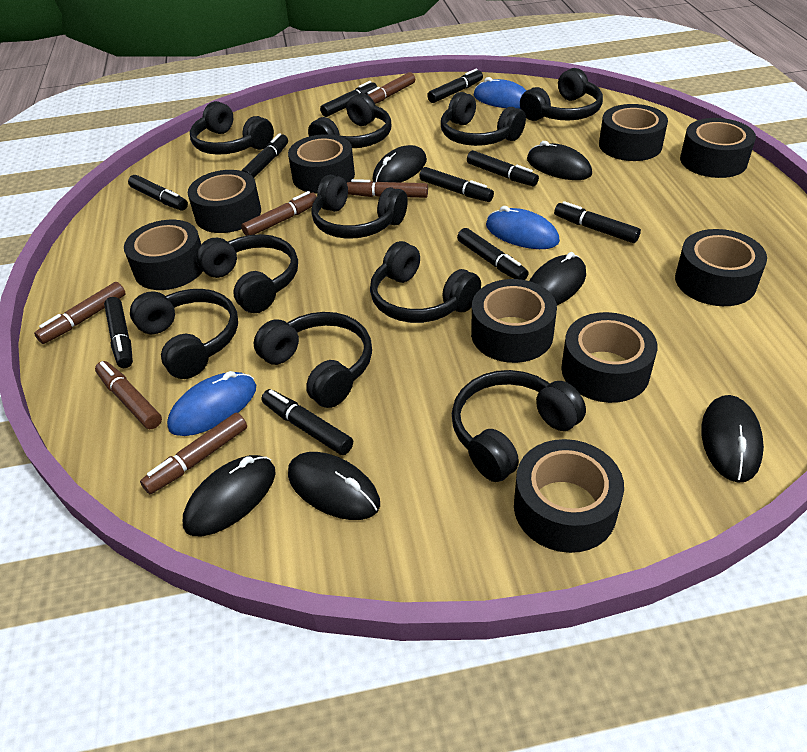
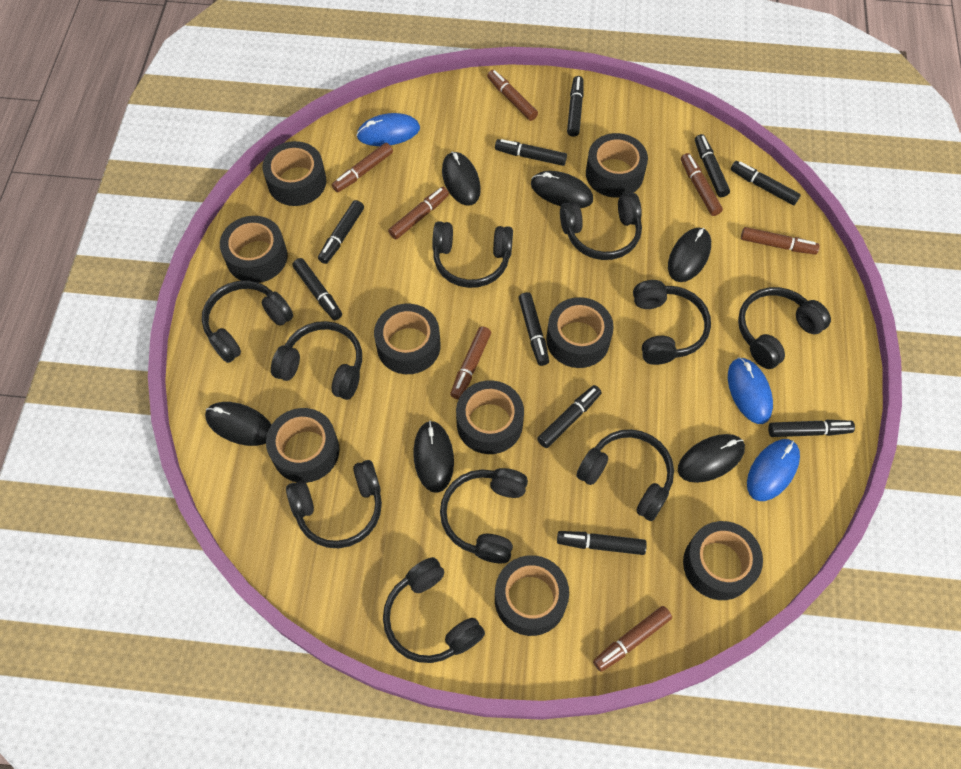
brown marker: [34,282,126,344] [95,361,162,429] [140,413,247,494] [241,191,317,236] [347,179,428,198] [367,72,415,104] = 6 -> [332,143,393,192] [388,187,449,240] [450,326,491,399] [487,70,538,121] [593,606,672,672] [681,153,723,216] [741,227,820,254] = 7

